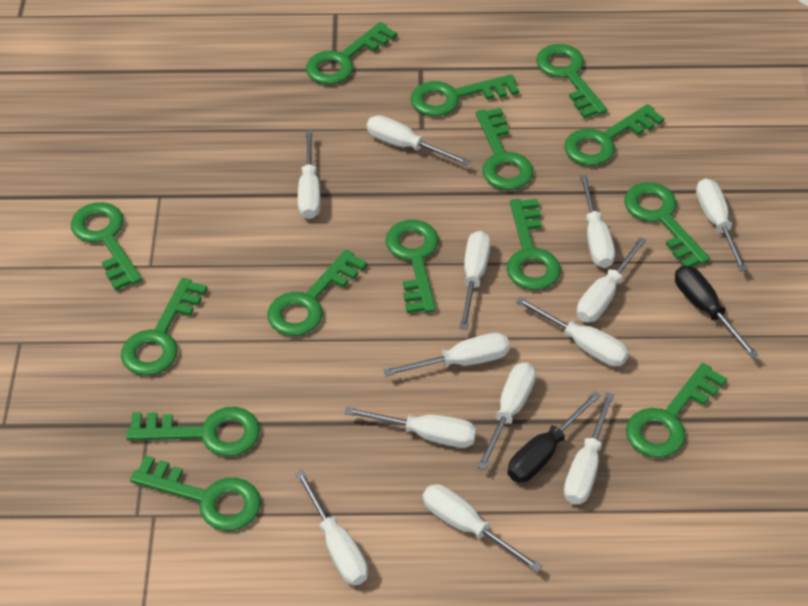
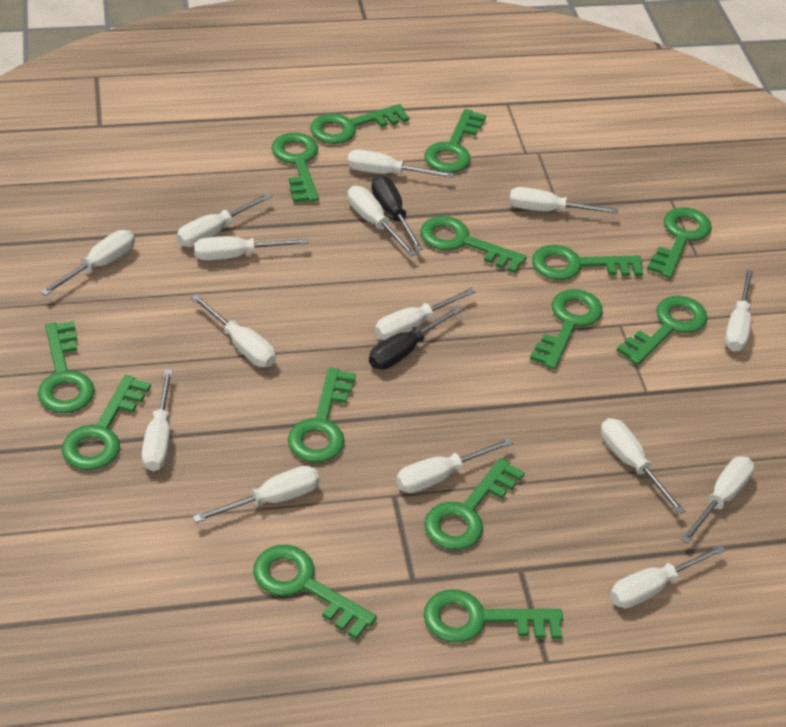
white screwdriver: [295,470,368,585] [298,130,321,219] [344,407,477,448] [367,115,470,166] [383,333,510,377] [423,484,542,572] [459,231,491,330] [477,362,536,470] [516,297,629,366] [564,392,614,504] [577,237,647,322] [580,175,615,268] [696,178,748,271] = 13 -> [41,230,135,296] [142,369,173,471] [177,193,272,247] [191,294,276,367] [192,466,319,523] [194,236,309,261] [347,150,454,178] [348,186,416,257] [375,288,475,340] [396,438,513,493] [509,187,618,214] [601,418,685,514] [610,544,726,608] [681,456,755,544] [725,270,754,351] = 15

